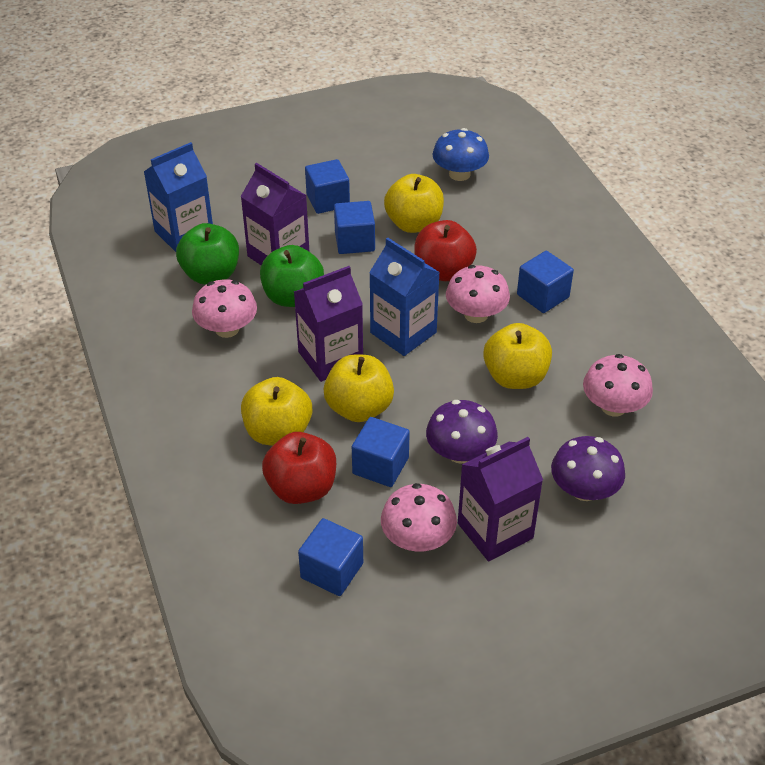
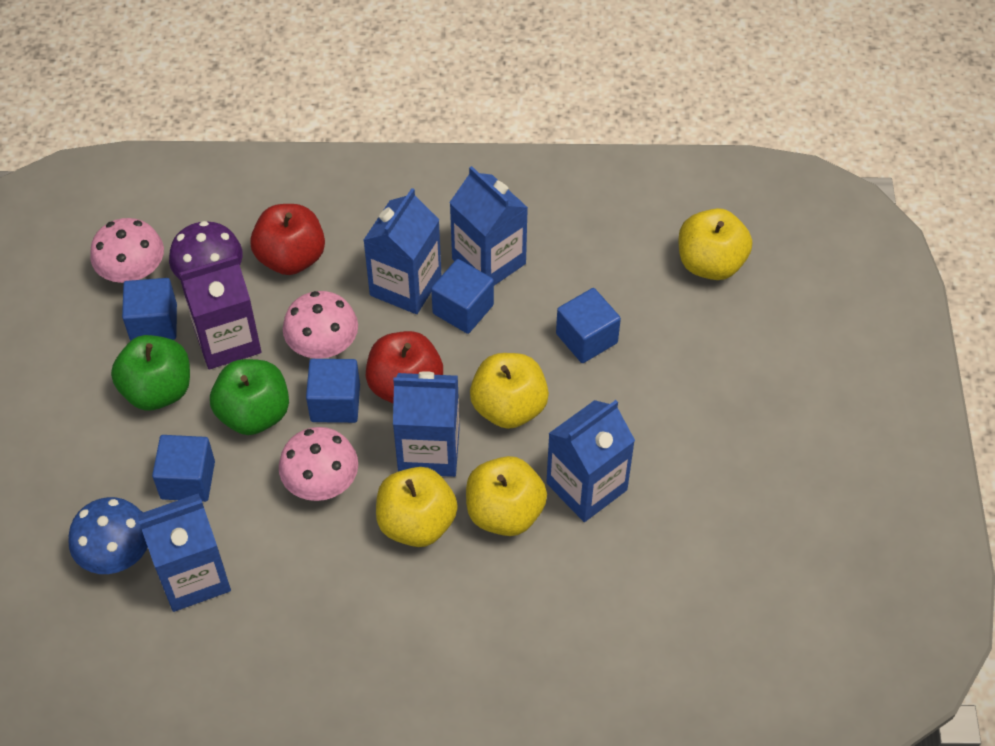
blue carton: [144,142,213,252] [369,238,440,356] = 2 -> [138,493,231,612] [363,188,441,314] [393,371,460,477] [449,166,528,286] [546,400,635,522] = 5
pink mushroom: [192,279,257,338] [381,483,457,552] [446,265,510,323] [583,354,653,417] = 4 -> [90,218,164,283] [279,427,358,501] [283,291,358,359] = 3
purple carton: [240,163,309,265] [294,266,363,382] [458,437,543,561] = 3 -> [179,256,261,369] = 1
purple mushroom: [426,400,498,464] [551,436,625,501] = 2 -> [169,221,242,279] = 1

